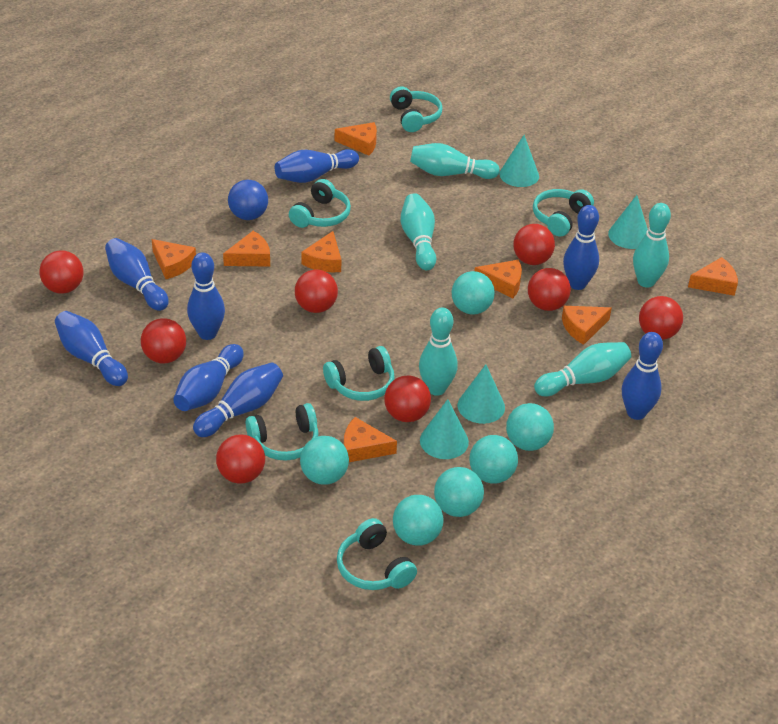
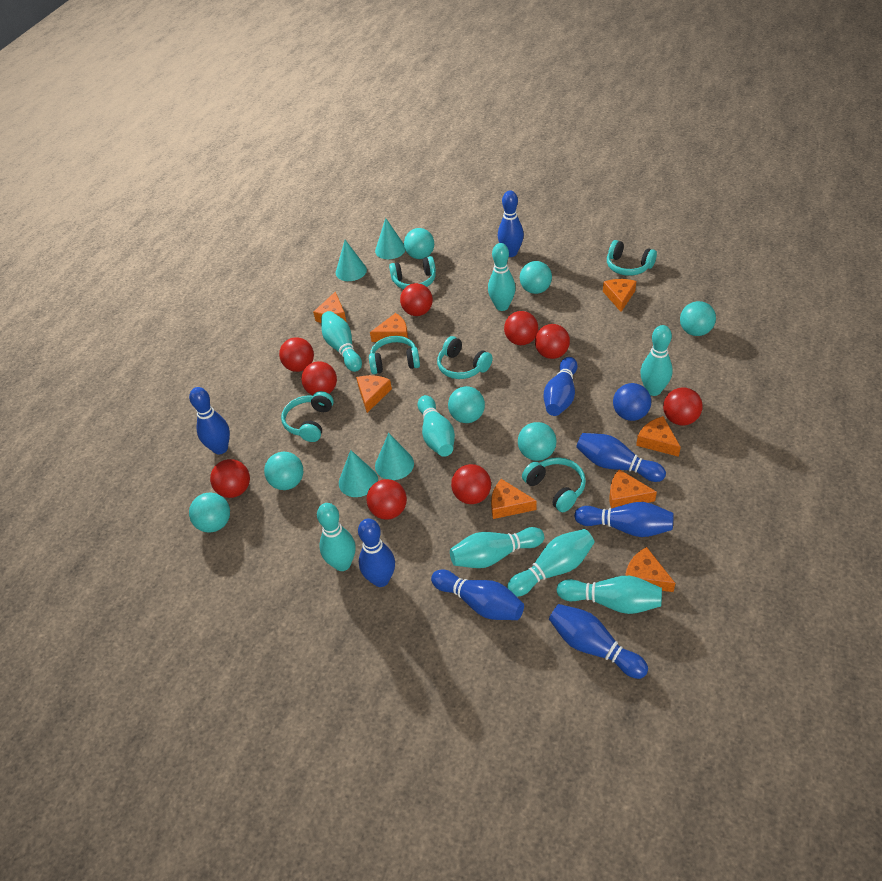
red ball: [39,250,83,294] [141,318,186,363] [216,434,265,483] [295,270,338,313] [384,375,431,422] [513,224,555,265] [528,268,571,311] [639,296,683,340] = 8 -> [210,459,250,498] [279,337,314,372] [301,361,337,395] [367,479,407,519] [400,283,433,316] [451,464,491,504] [504,311,538,345] [535,324,570,359] [663,387,703,426] = 9
turquoise ball: [300,436,349,485] [393,495,443,546] [434,467,484,517] [451,271,495,315] [469,435,518,484] [506,403,554,451] = 6 -> [189,492,230,533] [264,452,303,490] [404,228,434,259] [448,386,485,423] [518,422,557,461] [520,261,552,294] [680,301,716,336] = 7
turquoise bowling pin: [401,193,436,270] [410,143,500,179] [419,308,458,396] [534,342,631,397] [633,203,671,288] = 5 -> [317,503,356,571] [321,311,362,372] [418,395,455,457] [450,527,544,568] [488,243,516,311] [507,529,595,597] [556,576,662,614] [640,325,673,396] = 8

